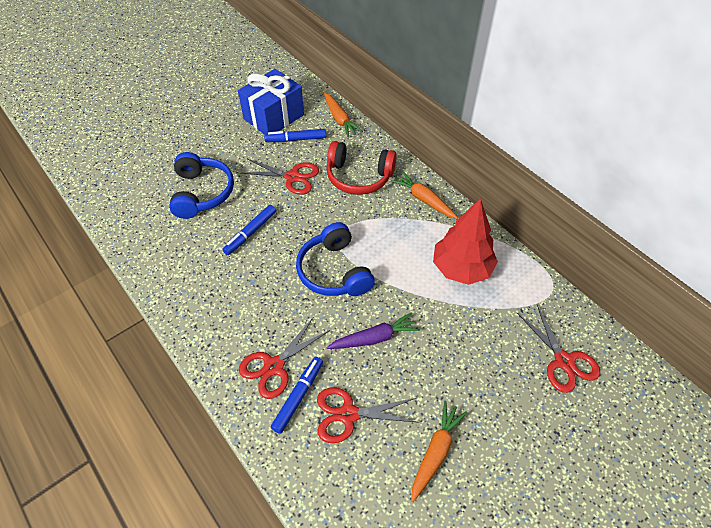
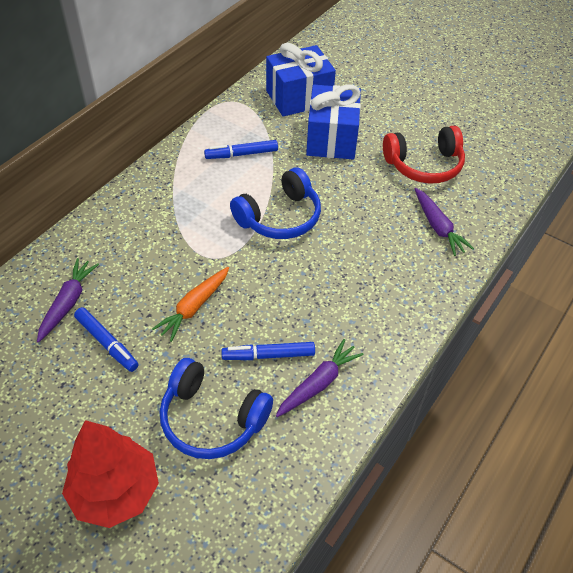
blue gift: [238,69,304,135] = 1 -> [266,43,336,117] [306,84,361,159] = 2
orange carrot: [324,92,363,137] [391,171,458,219] [411,401,467,502] = 3 -> [152,267,229,342] = 1
purple carrot: [326,312,420,349] = 1 -> [37,258,99,343] [276,339,364,417] [415,188,474,256] = 3
red scissors: [239,318,330,399] [242,159,319,195] [317,387,420,443] [517,305,600,393] = 4 -> none = 0

